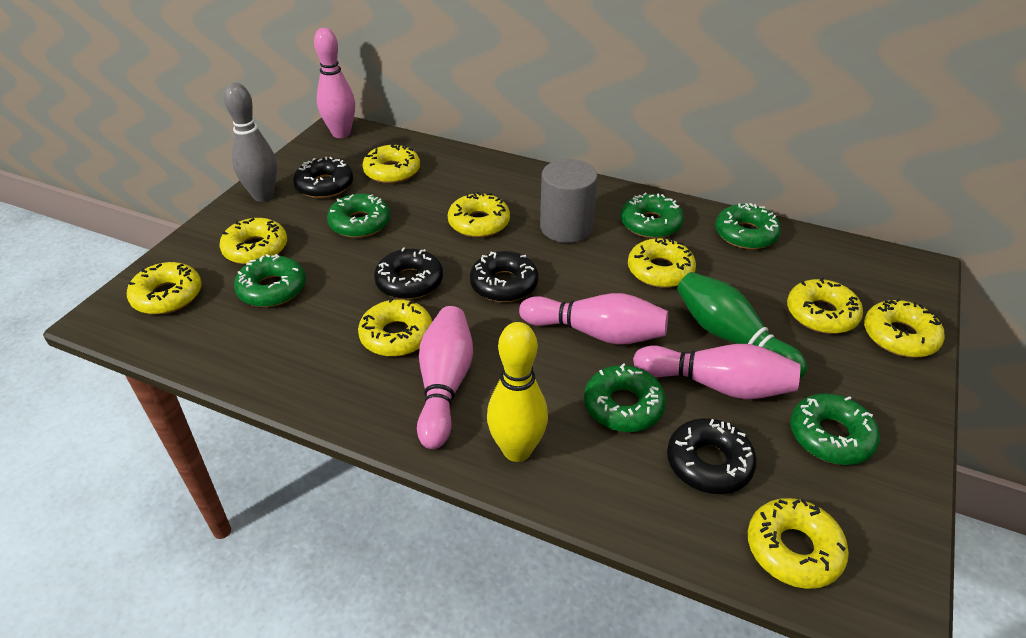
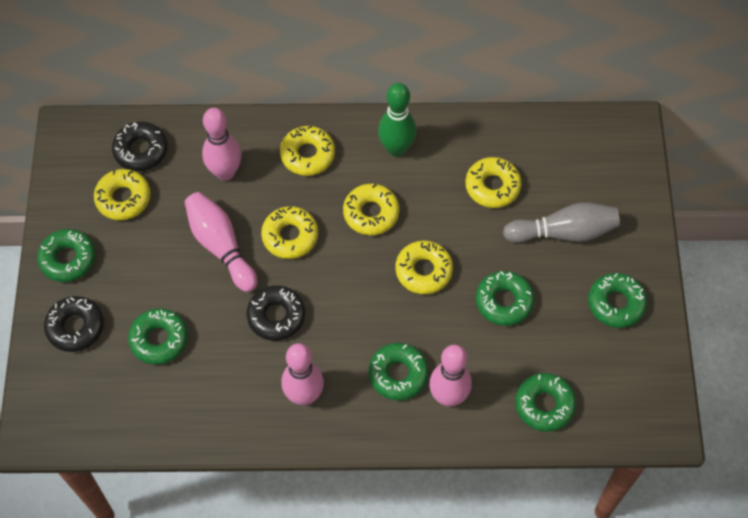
black donut: [293,157,353,198] [374,247,443,300] [470,251,539,302] [667,418,757,494] = 4 -> [44,296,104,352] [112,122,168,171] [247,285,305,341] = 3
grey cylinder: [540,159,598,243] = 1 -> none = 0
yellow bowling pin: [487,322,548,462] = 1 -> none = 0
yellow donut: [127,262,202,315] [219,218,287,265] [358,298,432,357] [362,144,420,184] [448,192,510,238] [628,238,696,288] [748,498,849,589] [787,277,863,334] [864,298,945,358] = 9 -> [94,169,151,220] [261,206,318,259] [280,126,335,176] [343,184,399,235] [395,240,453,294] [465,157,522,208] = 6

